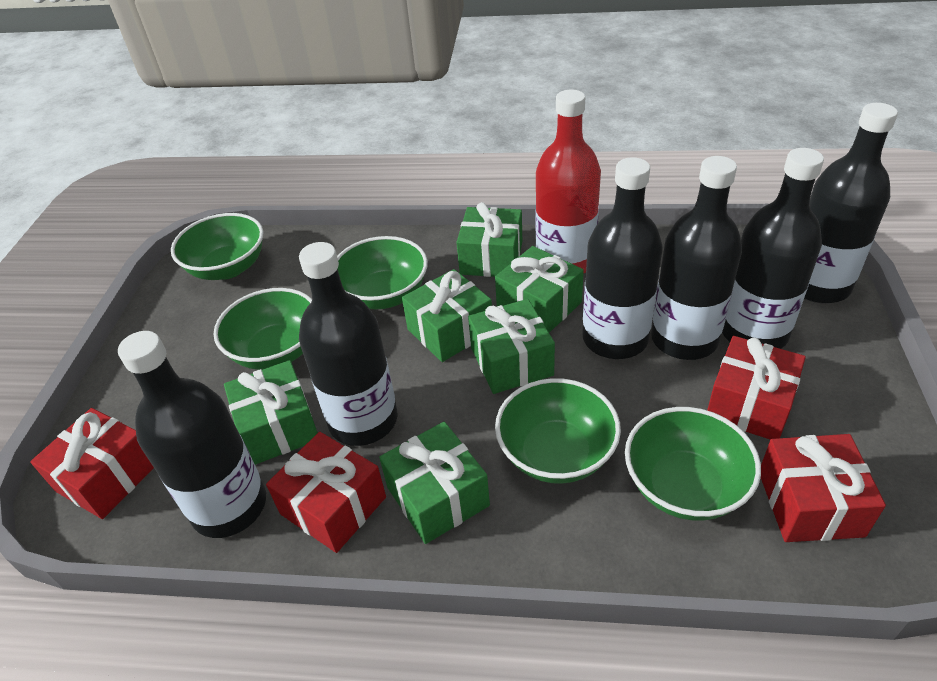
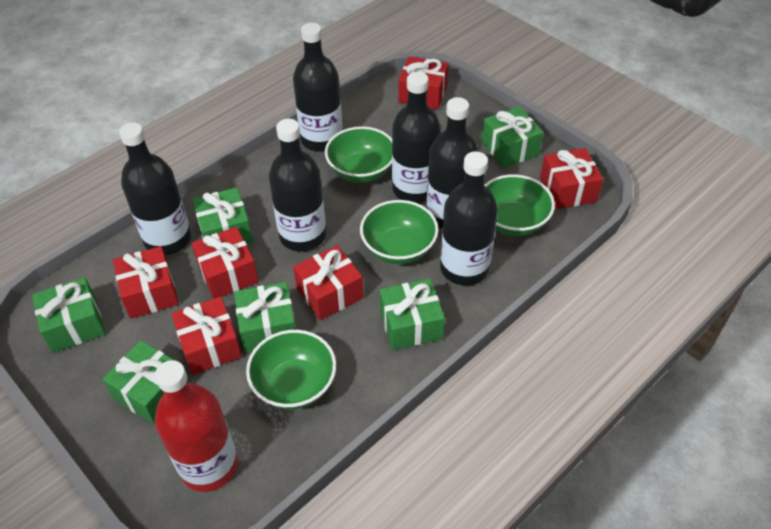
green bowl: [171,213,263,280] [213,288,312,370] [337,236,428,309] [495,378,621,484] [625,407,761,521] = 5 -> [246,330,336,409] [325,126,392,183] [360,200,439,264] [484,174,555,236] = 4
red gift: [30,408,154,519] [266,432,386,553] [707,336,806,440] [761,434,886,542] = 4 -> [113,246,179,319] [171,297,242,375] [191,227,259,299] [293,245,364,320] [398,56,448,110] [540,148,603,209] = 6

